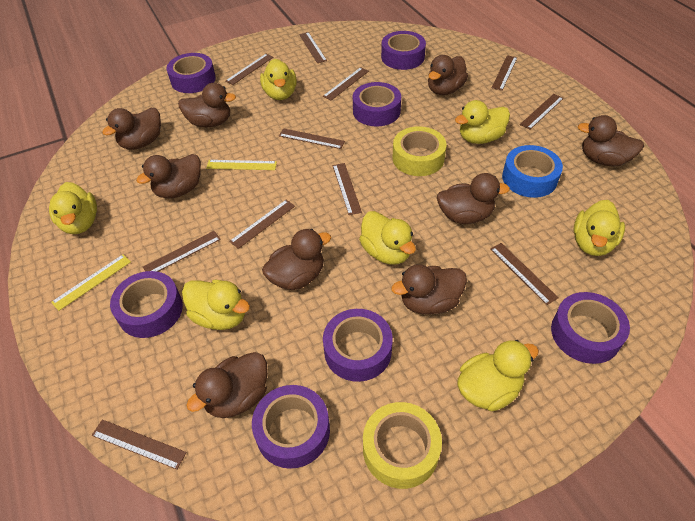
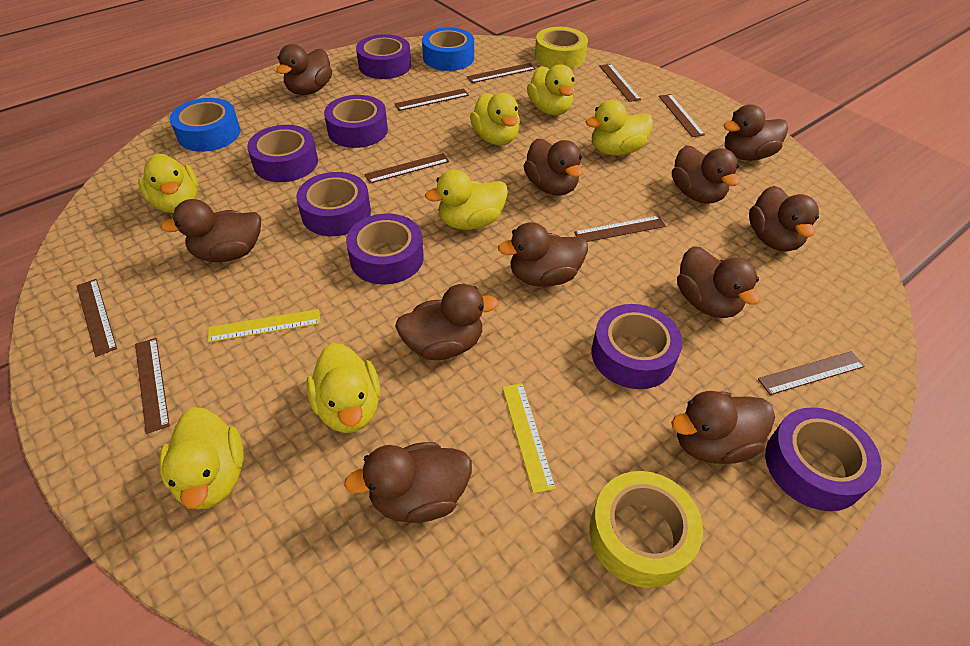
blue tape: [502,145,563,198] = 1 -> [170,98,241,152] [422,27,474,71] = 2
brown duck: [102,108,161,150] [136,154,201,199] [178,83,236,127] [186,352,268,418] [262,229,331,290] [391,264,467,314] [428,55,468,95] [437,173,510,224] [577,115,644,167] = 9 -> [160,199,261,262] [276,44,332,95] [344,442,472,523] [395,284,499,360] [498,222,588,287] [523,138,583,196] [671,391,775,464] [672,145,740,204] [677,246,760,318] [723,104,788,160] [749,186,819,252] = 11
brown ruler: [92,419,187,470] [143,231,221,272] [225,54,273,85] [229,200,295,249] [279,128,345,149] [299,32,327,63] [323,67,369,100] [333,163,362,215] [490,243,559,305] [492,55,517,91] [520,94,564,129] = 11 -> [77,279,117,357] [135,338,170,434] [365,153,449,183] [394,88,469,111] [467,63,536,83] [574,216,666,242] [599,64,641,102] [659,94,705,137] [758,351,865,395] = 9

